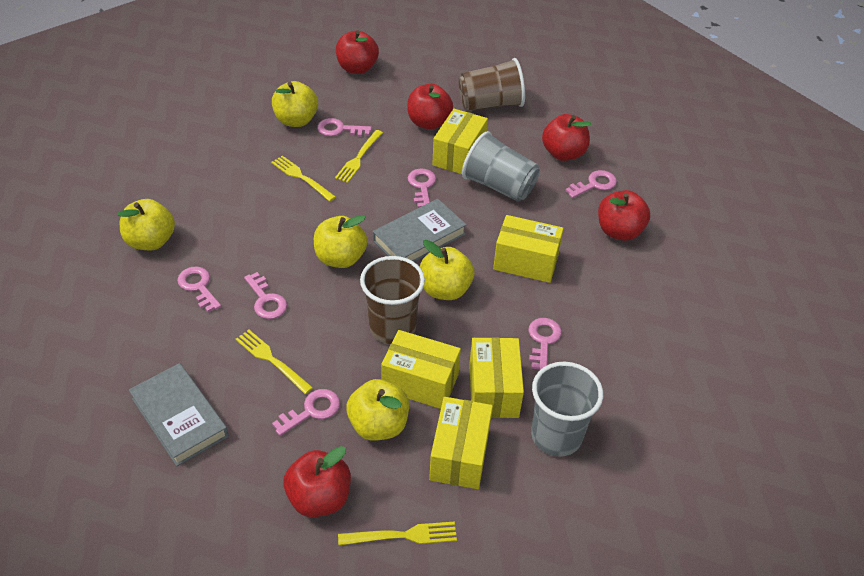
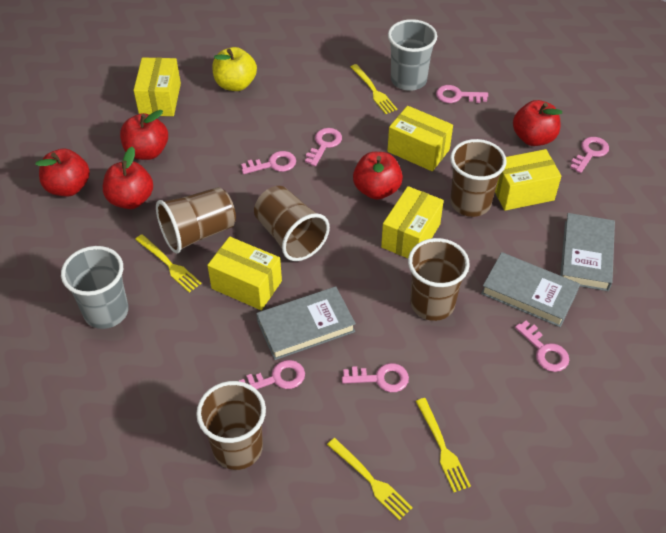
brown cup: [360,256,425,344] [459,58,525,111] = 2 -> [156,187,236,254] [196,381,266,470] [254,186,330,261] [408,238,470,321] [450,139,507,217] = 5
grey book: [129,363,229,466] [373,199,467,262] = 2 -> [256,286,356,360] [481,252,580,327] [560,213,615,291] = 3
yellow apple: [117,199,175,250] [272,81,318,127] [314,215,367,268] [346,379,409,441] [420,240,474,300] = 5 -> [212,47,257,91] = 1

